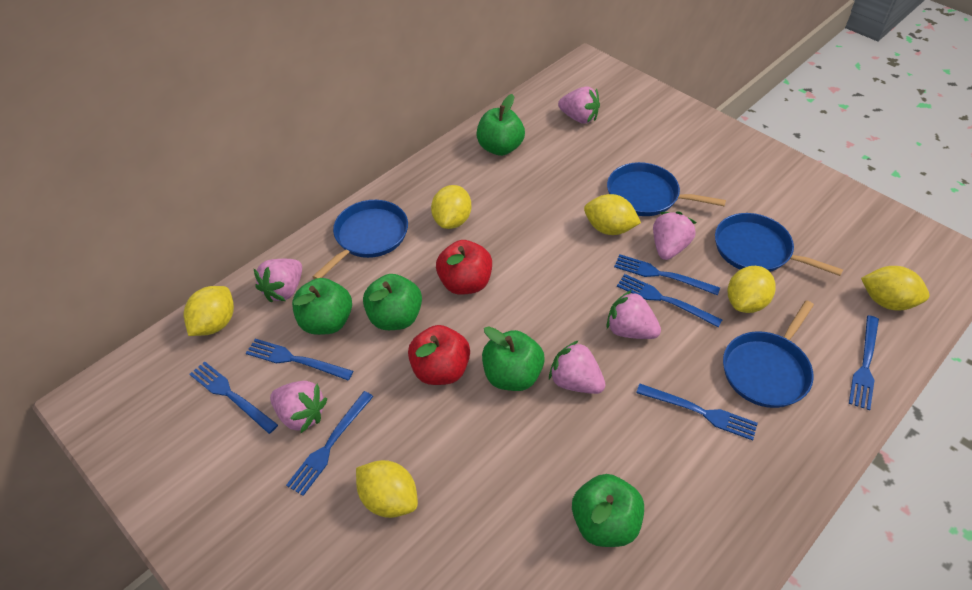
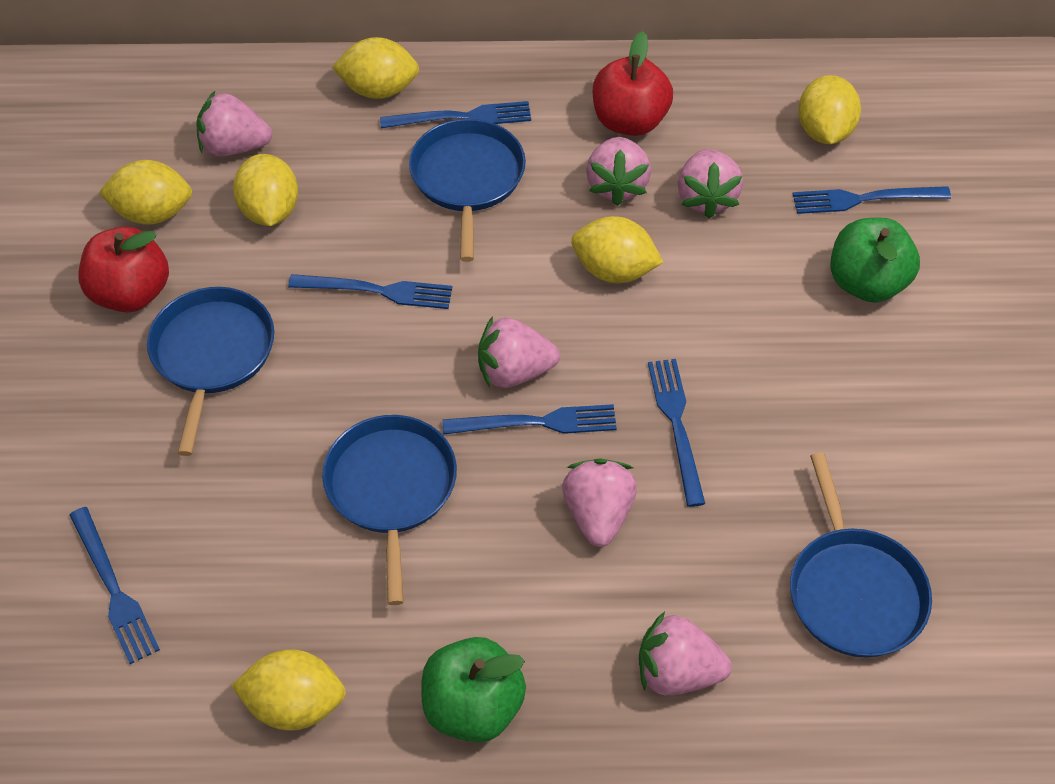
blue fork: [190,361,278,434] [246,339,353,380] [286,391,374,496] [614,254,720,295] [617,274,722,327] [636,384,758,440] [849,315,879,410] = 7 -> [70,507,160,664] [288,274,452,309] [380,101,531,128] [442,404,617,435] [648,359,705,507] [793,186,951,214] = 6
green apple: [292,278,352,335] [363,274,422,330] [476,94,525,156] [482,326,545,391] [572,474,644,547] = 5 -> [421,637,526,742] [830,218,920,303] = 2

